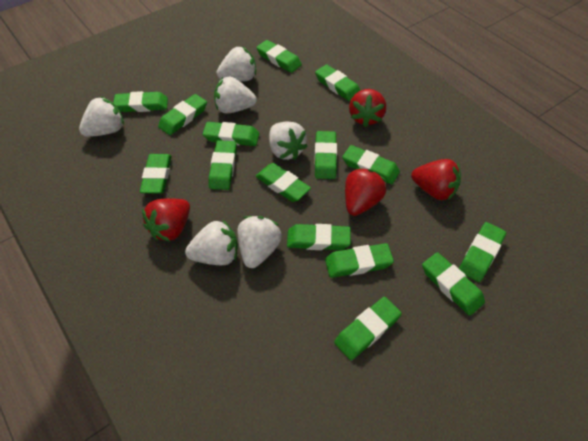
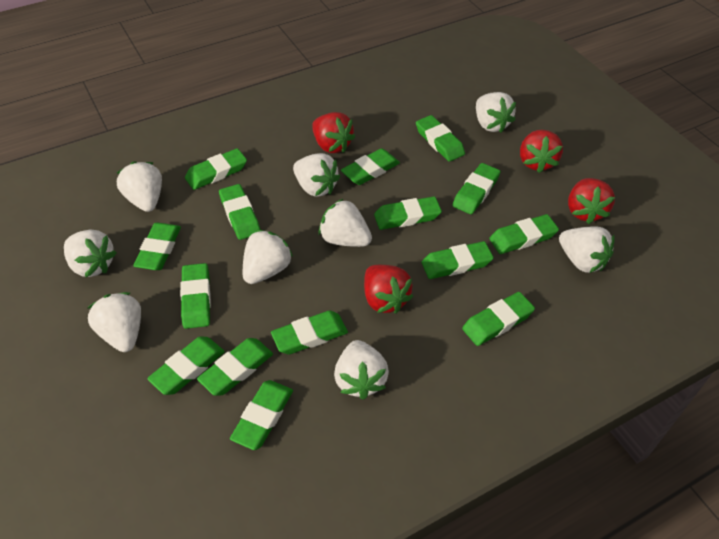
white strawberry: [79,96,124,137] [185,219,238,265] [214,76,257,114] [217,46,256,82] [237,216,282,268] [269,122,308,160] = 6 -> [64,230,117,277] [88,292,141,352] [117,161,162,212] [243,230,293,284] [293,153,340,197] [319,198,372,247] [334,340,389,400] [476,92,516,133] [559,226,615,273] = 9

